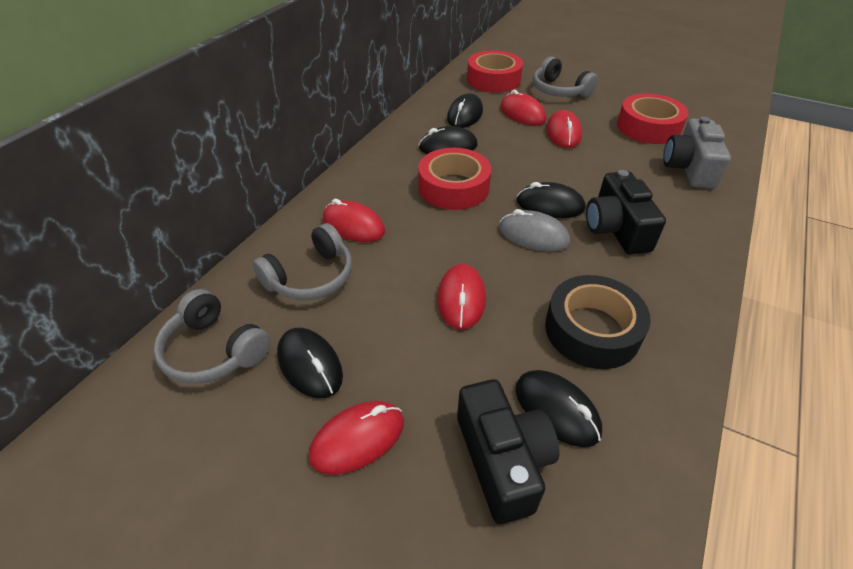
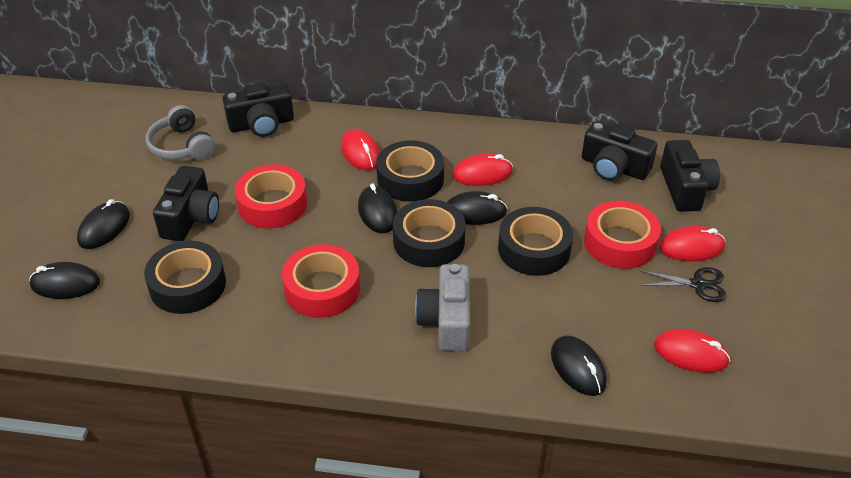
black camera: [457,379,559,524] [586,170,666,254] = 2 -> [153,166,219,241] [223,82,294,137] [582,122,657,181] [660,140,720,212] = 4
black scissors: none = 0 -> [640,267,727,302] = 1
black tape: [545,275,651,369] = 1 -> [144,241,226,314] [376,140,444,202] [393,199,466,267] [498,207,573,276] = 4
grey headphones: [154,289,271,384] [252,223,352,301] [533,56,598,97] = 3 -> [145,105,215,160] = 1
grey mouse: [499,209,570,252] = 1 -> none = 0
red mouse: [309,401,404,475] [323,199,385,242] [437,264,486,330] [500,90,546,125] [546,110,582,148] = 5 -> [341,129,380,170] [453,154,513,186] [654,329,731,373] [659,226,726,261] = 4

